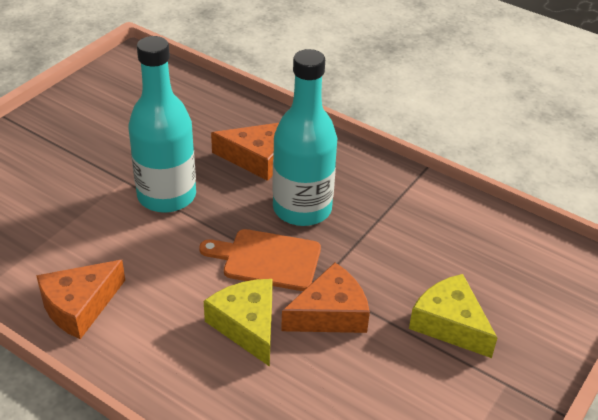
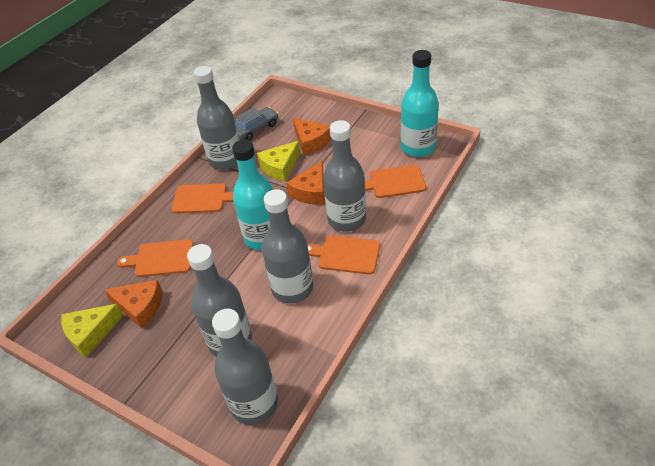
grey bottle: none = 0 -> [187,244,252,357] [194,66,239,170] [212,309,278,425] [262,189,313,304] [323,120,366,232] = 5
grey car: none = 0 -> [235,107,278,141] = 1
orange cutting board: [199,229,321,291] = 1 -> [117,239,194,277] [171,183,234,214] [307,235,380,274] [365,164,426,198] = 4

